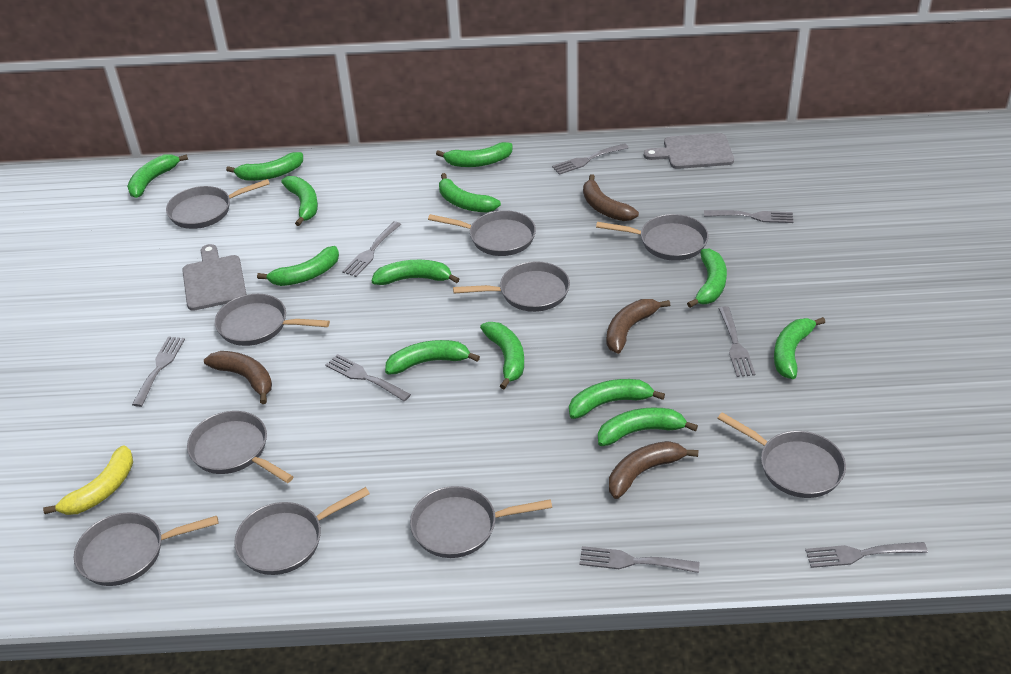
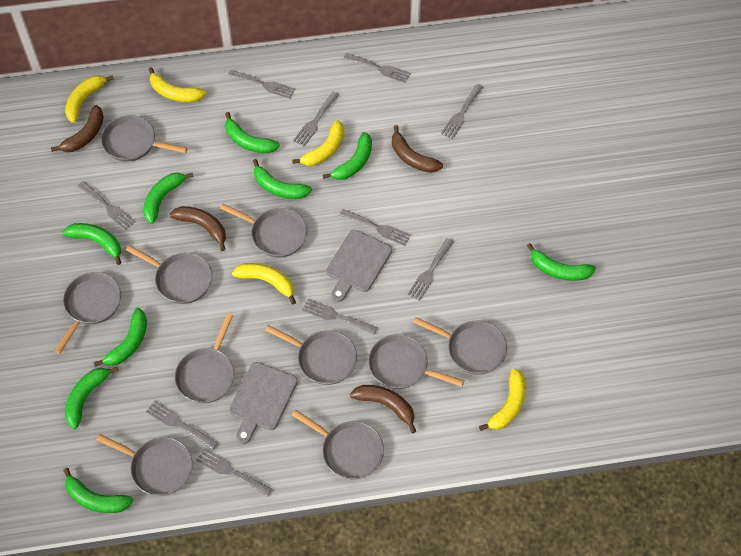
green banana: [127,154,188,198] [226,152,303,181] [257,246,339,286] [281,176,318,226] [371,260,459,285] [385,340,480,375] [436,142,513,167] [439,173,501,213] [480,322,524,389] [569,379,665,419] [598,407,698,446] [687,249,727,308] [774,317,825,379] = 13 -> [62,223,121,265] [63,468,134,513] [65,367,119,429] [94,308,147,367] [143,173,194,224] [225,112,280,153] [253,159,312,199] [323,132,372,180] [527,243,596,281] = 9
grey fork: [132,336,185,407] [326,354,411,401] [342,221,401,277] [552,143,629,175] [579,546,699,573] [704,210,793,223] [718,306,755,377] [805,542,928,568] = 8 -> [78,181,136,230] [146,400,218,450] [196,448,272,497] [227,70,295,99] [293,92,339,146] [302,298,377,335] [339,209,411,246] [343,53,411,83] [407,238,454,301] [441,84,483,139] = 10
yellow banana: [43,445,133,515] = 1 -> [65,75,114,123] [148,67,206,102] [232,263,296,305] [292,120,344,166] [479,368,526,431] = 5

